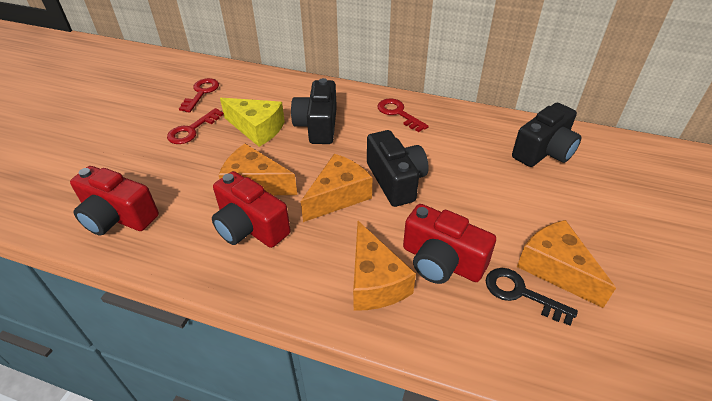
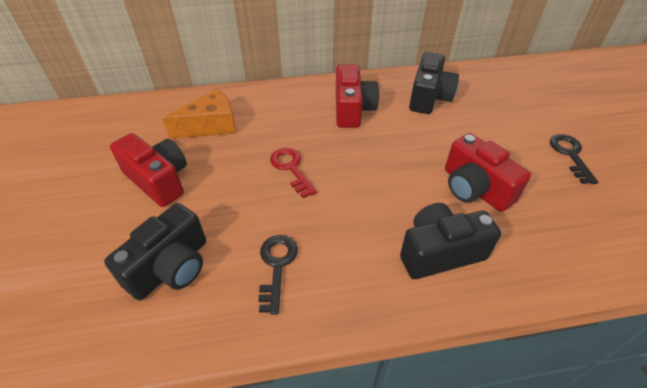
black key: [486,268,578,326] = 1 -> [258,235,298,315] [550,134,598,184] = 2
orange cheese: [219,144,297,195] [301,154,372,222] [353,221,416,311] [517,220,616,308] = 4 -> [162,88,236,138] = 1
red key: [167,108,224,144] [179,78,219,112] [378,98,429,132] = 3 -> [270,148,317,198] = 1
yellow cheese: [220,98,285,147] = 1 -> none = 0

